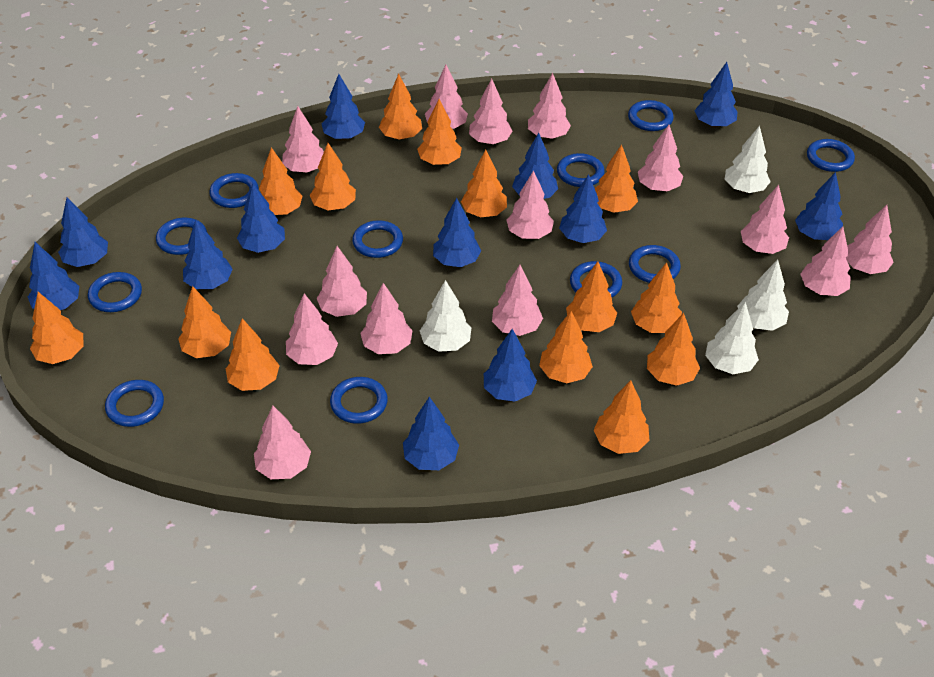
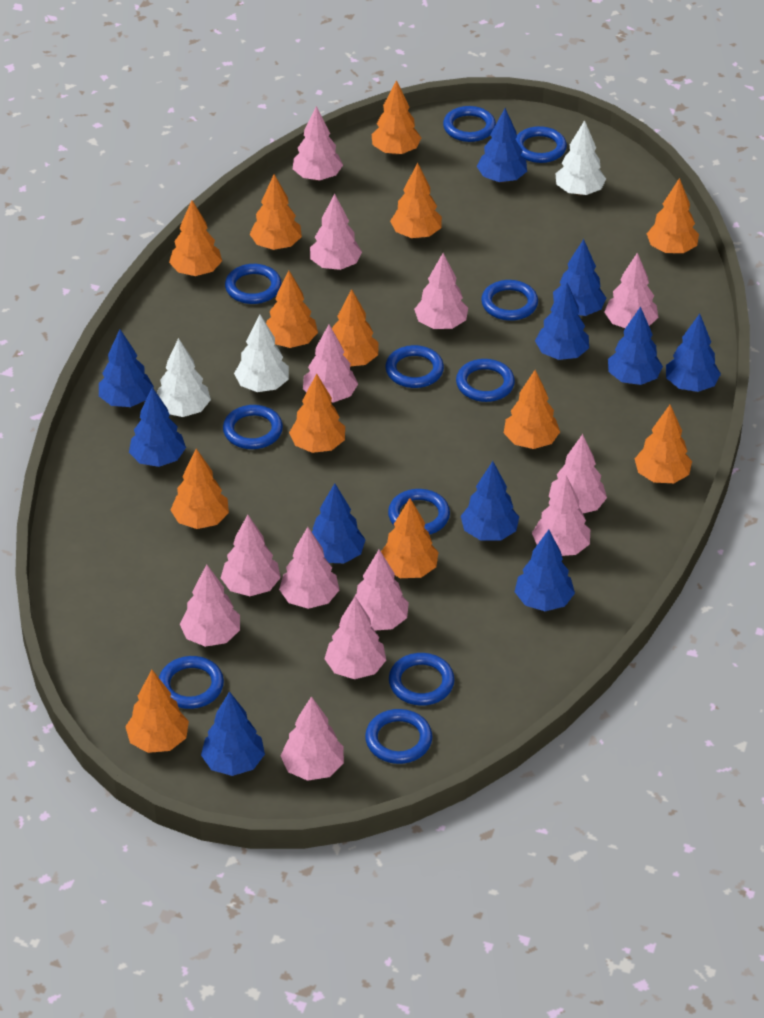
blue tree: [28,242,79,310] [58,197,108,267] [183,220,233,289] [237,183,285,253] [322,74,365,140] [403,397,459,470] [433,198,481,267] [484,329,537,402] [512,133,558,199] [559,174,607,243] [694,62,738,128] [795,172,843,240] = 12 -> [99,329,154,407] [129,387,186,467] [201,691,265,776] [312,483,365,563] [461,461,519,541] [477,108,527,183] [515,530,575,611] [535,283,589,360] [553,239,606,316] [608,307,663,385] [666,314,721,392] = 11
orange tree: [30,292,84,364] [178,286,231,358] [226,318,280,391] [259,147,303,215] [310,143,356,210] [379,74,422,140] [417,99,462,165] [461,149,507,217] [539,311,593,383] [566,261,617,332] [594,380,649,454] [595,144,638,213] [631,262,682,333] [647,313,700,386] = 14 -> [125,670,189,753] [169,200,222,276] [171,449,229,529] [250,174,302,250] [266,271,318,348] [289,374,345,453] [332,289,379,367] [372,80,421,155] [381,498,439,578] [390,163,442,238] [504,370,560,449] [635,405,692,483] [647,178,699,254] = 13
pink tree: [254,406,311,479] [282,106,324,173] [286,293,338,365] [317,246,367,317] [360,283,413,354] [425,65,468,129] [469,78,513,145] [492,265,543,336] [506,170,554,239] [528,73,571,139] [638,125,683,191] [741,185,789,254] [800,226,851,296] [846,205,894,274] = 14 -> [180,564,240,647] [221,515,281,596] [279,527,339,609] [281,696,344,781] [293,106,343,181] [303,325,358,403] [310,194,362,270] [324,597,386,679] [349,549,409,631] [414,253,468,329] [532,476,590,556] [549,434,607,513] [604,253,659,328] = 13
white tree: [420,280,471,352] [705,302,759,374] [725,126,771,193] [737,260,789,331] = 4 -> [157,338,211,417] [234,314,289,392] [555,120,606,195] = 3

